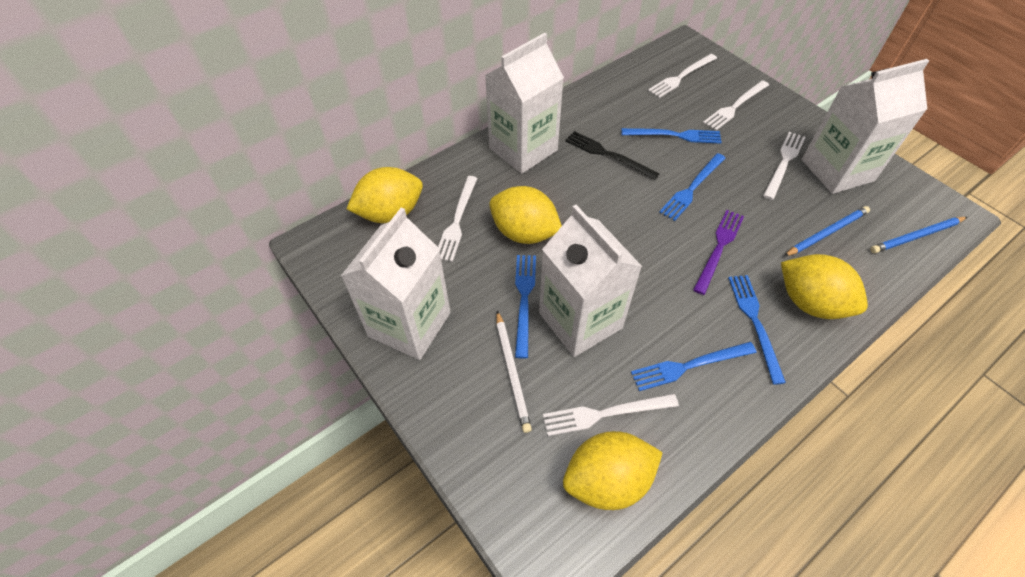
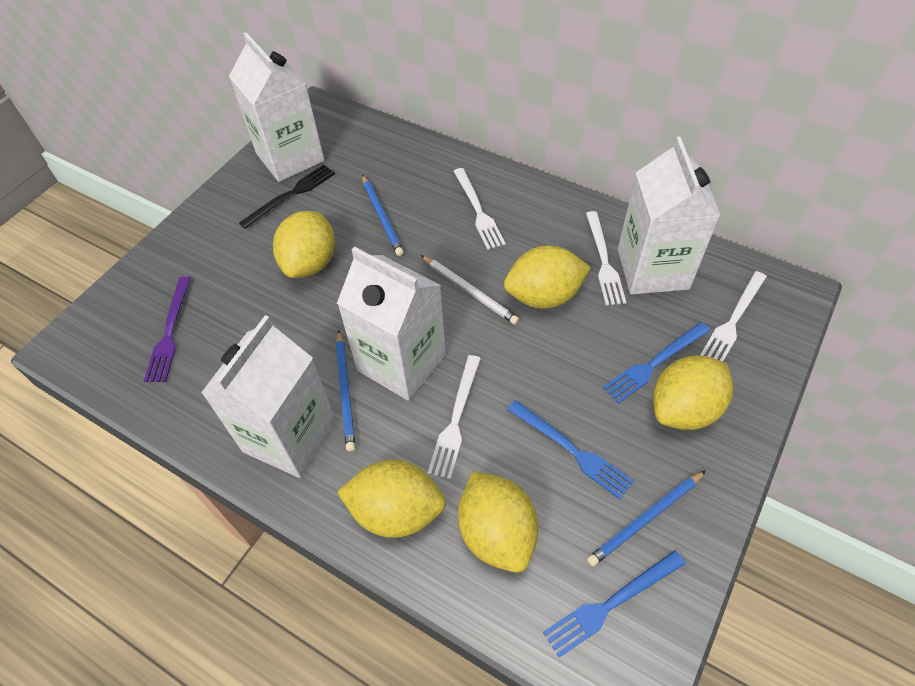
blue fork: [515,255,536,359] [621,128,722,144] [631,342,756,391] [660,153,725,221] [728,275,786,385] = 5 -> [507,400,634,499] [543,550,686,658] [603,322,710,404] = 3
blue pencil: [784,206,870,256] [870,217,967,253] = 2 -> [336,330,356,452] [362,175,404,256] [587,470,706,566] = 3
white fork: [438,176,477,262] [543,394,679,436] [648,54,717,98] [703,80,769,131] [763,132,805,200] = 5 -> [427,355,481,480] [453,168,506,250] [586,211,627,305] [700,271,767,361] = 4
yellow lemon: [347,167,423,223] [489,186,562,244] [563,431,663,510] [781,254,868,319] = 4 -> [273,211,335,278] [337,460,446,538] [458,471,538,573] [504,245,591,309] [653,355,733,430] = 5

